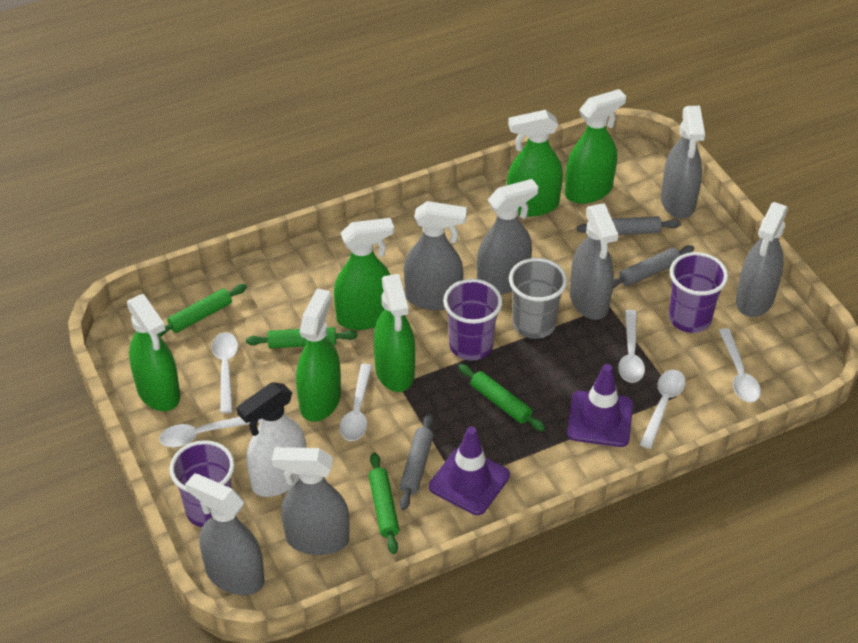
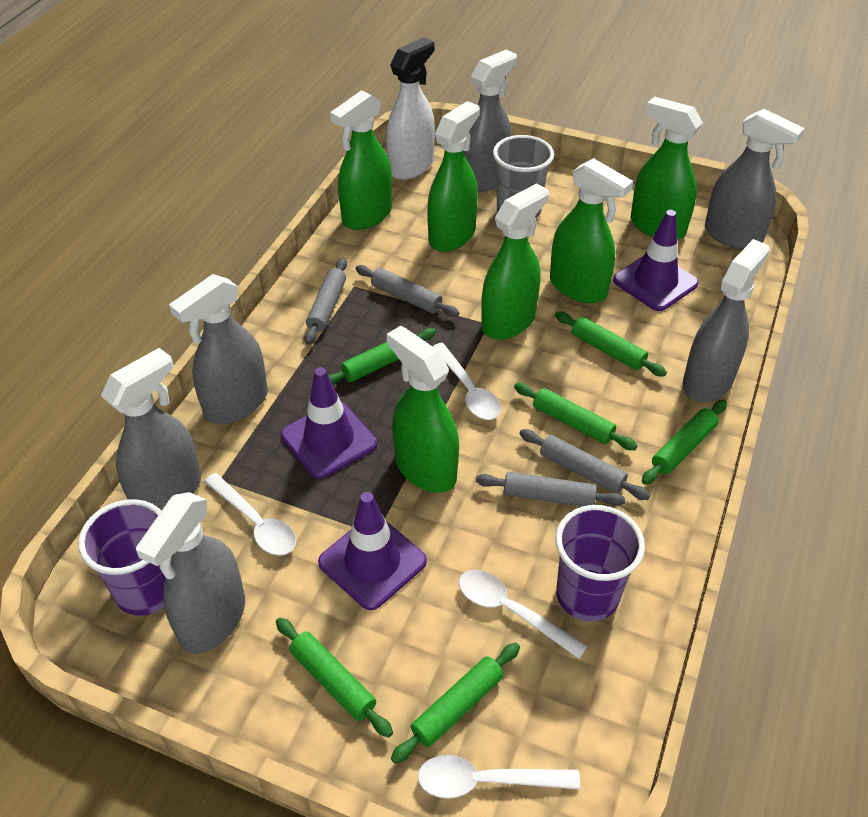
green rolling pin: [158,284,247,337] [246,327,358,349] [368,453,399,554] [459,364,545,431] = 4 -> [276,618,393,738] [328,328,436,385] [391,643,520,764] [514,383,638,450] [555,312,667,377] [642,400,727,485] = 6
grey rolling pin: [400,413,434,510] [577,216,681,235] [613,245,694,289] = 3 -> [304,258,347,344] [355,265,460,317] [476,472,625,506] [520,429,650,500] = 4
grey spray bottle: [185,473,264,595] [272,447,349,555] [404,201,467,310] [477,179,539,294] [570,204,618,320] [661,106,705,219] [736,202,788,317] = 7 -> [101,348,201,511] [136,492,245,654] [169,274,268,424] [464,49,517,192] [683,239,770,402] [705,109,805,249] = 6
purple cup: [170,440,235,527] [443,279,502,361] [669,252,728,333] = 3 -> [78,499,172,616] [555,505,645,622] = 2
purple traffic cone: [429,426,510,515] [567,364,633,447] = 2 -> [281,367,377,479] [318,492,427,610] [613,210,699,311] = 3
white spoon: [159,417,261,447] [212,332,238,413] [340,364,372,441] [618,310,645,383] [640,370,686,449] [719,328,761,402] = 6 -> [204,473,296,556] [417,755,580,799] [433,343,501,420] [459,570,588,659] = 4

